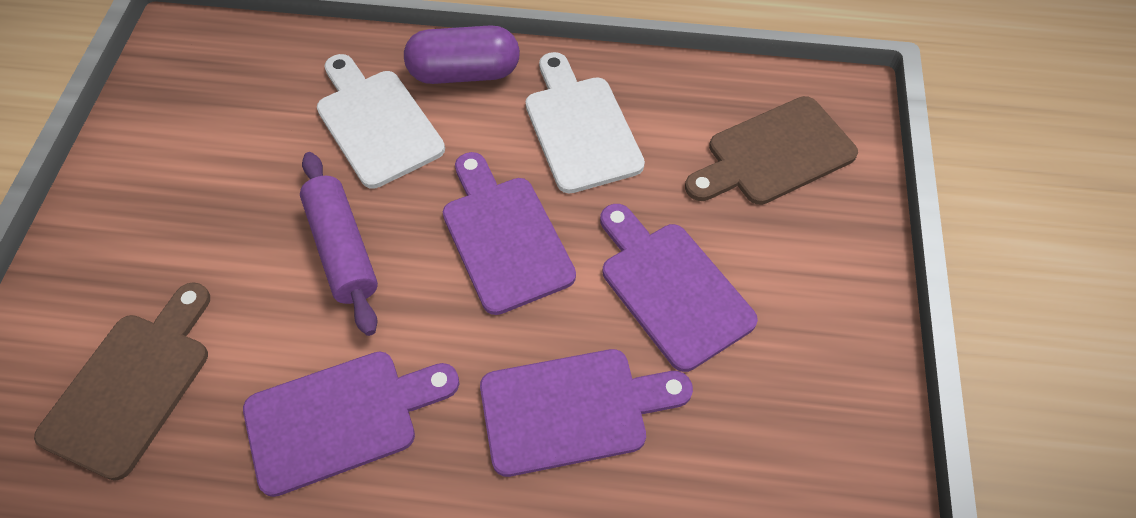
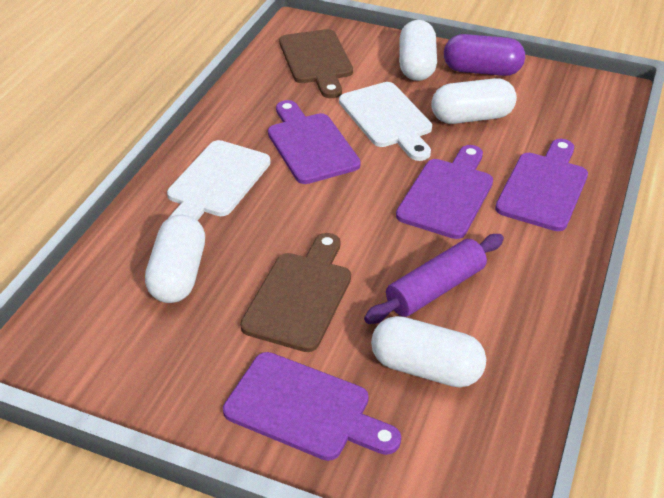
white capsule: none = 0 -> [145,215,205,303] [371,316,486,387] [399,20,437,81] [431,78,517,124] = 4

